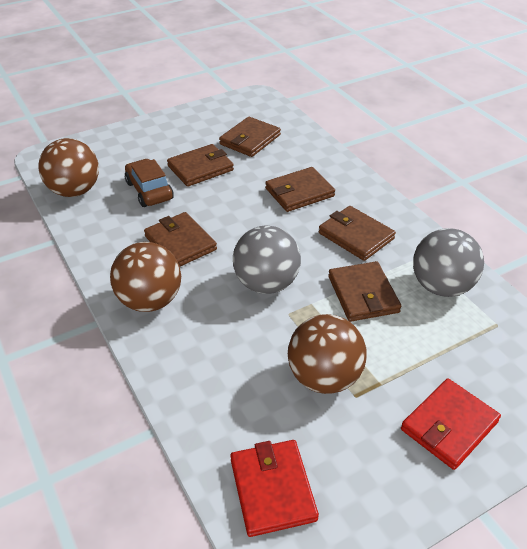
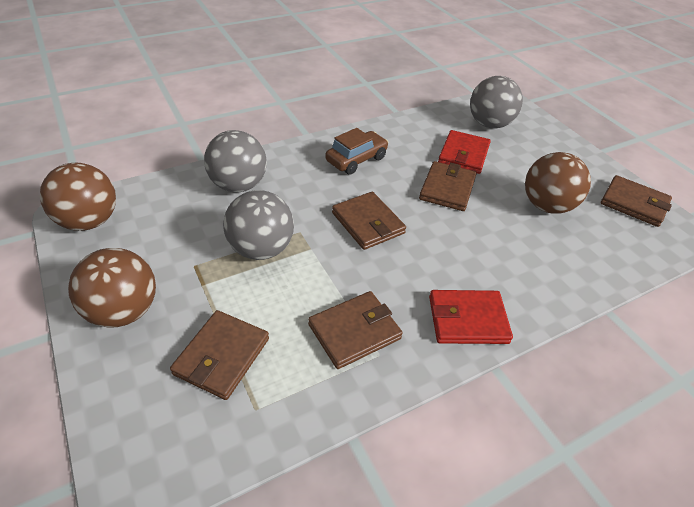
brown wallet: [144,212,217,266] [167,144,234,187] [219,117,281,157] [265,167,335,212] [319,206,396,261] [328,261,401,322] = 6 -> [170,310,269,400] [308,291,403,369] [332,192,406,250] [419,161,477,211] [601,175,672,227] = 5
grey ball: [233,226,301,294] [413,228,484,297] = 2 -> [204,130,267,192] [223,190,294,260] [470,76,523,129] = 3

